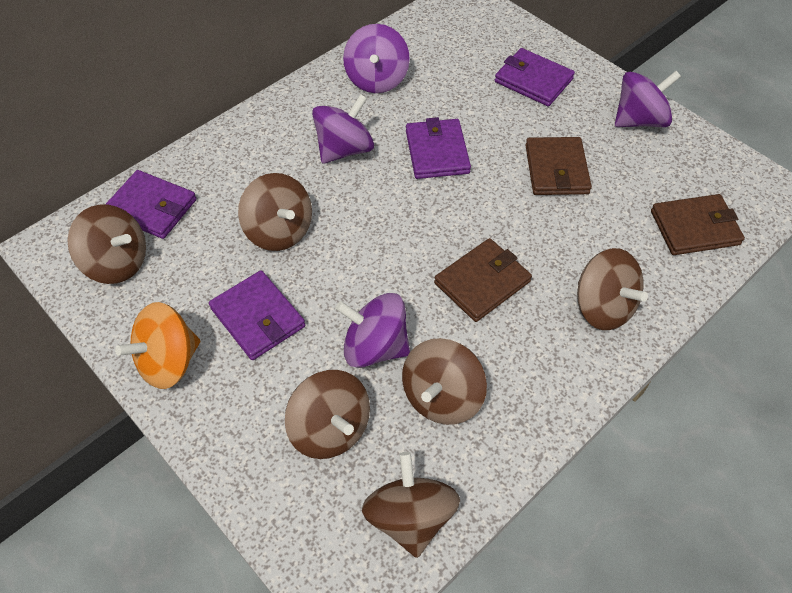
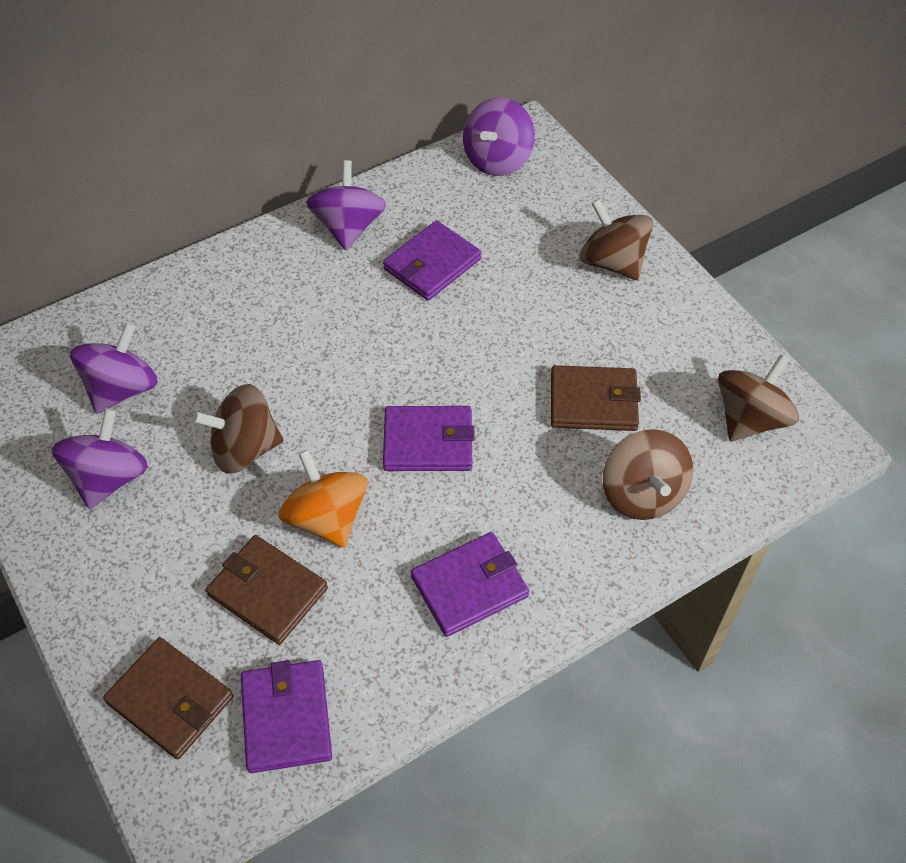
brown spinning top: [68,205,146,284] [238,173,312,251] [285,370,370,459] [362,452,460,558] [402,338,487,425] [577,248,648,330] = 6 -> [192,384,283,474] [580,199,653,280] [603,429,693,520] [718,354,799,441] = 4

